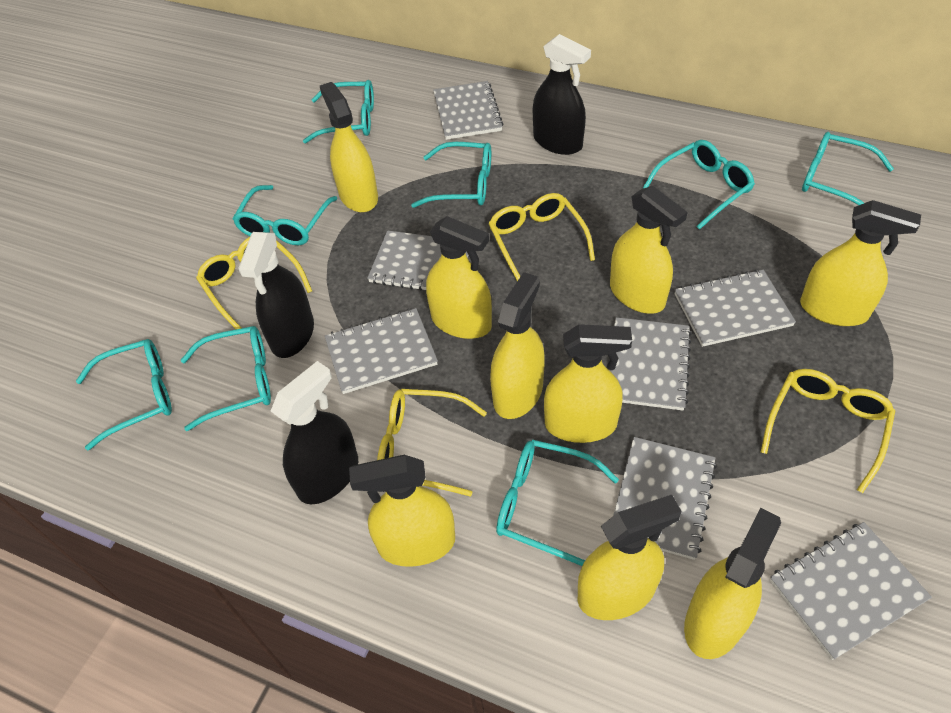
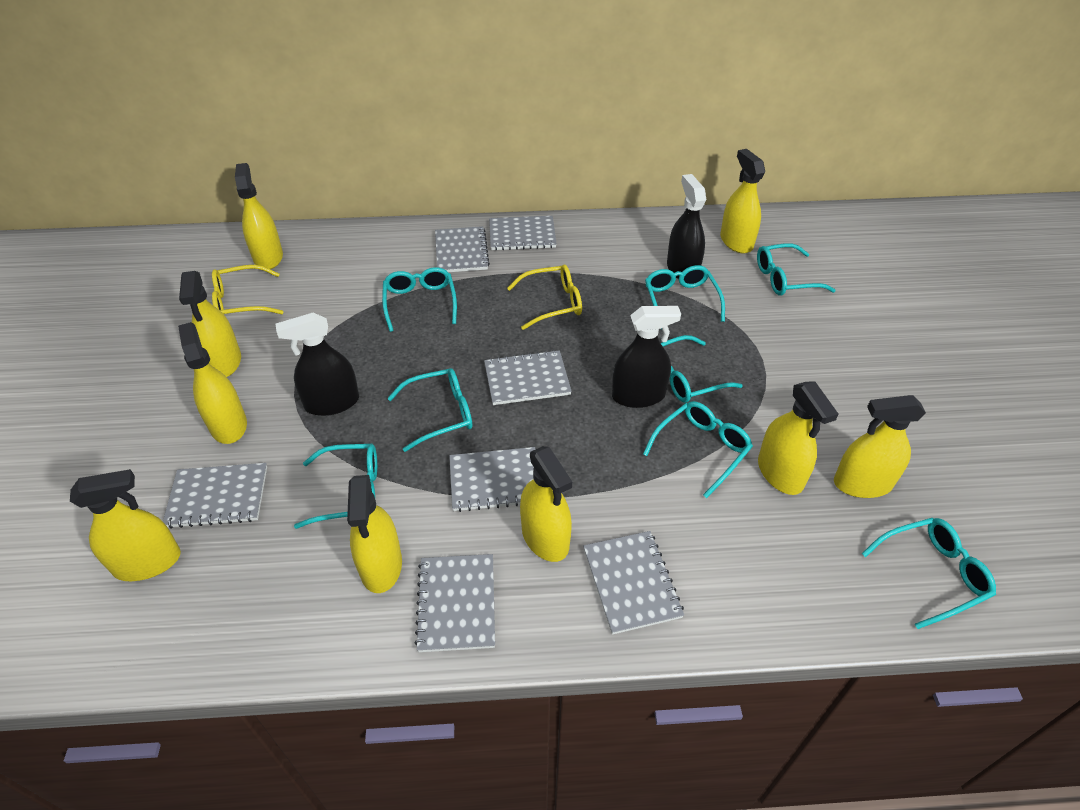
yellow glasses: [196,237,312,329] [377,389,487,497] [488,193,595,281] [761,369,895,493] = 4 -> [212,265,283,314] [507,265,582,330] = 2

